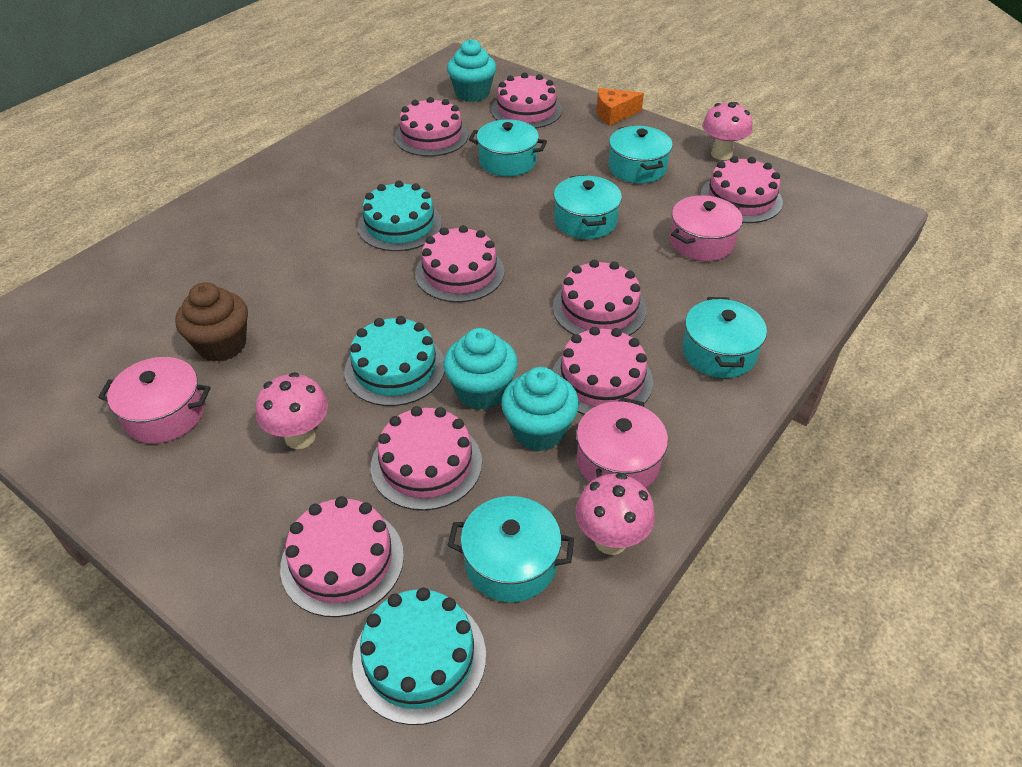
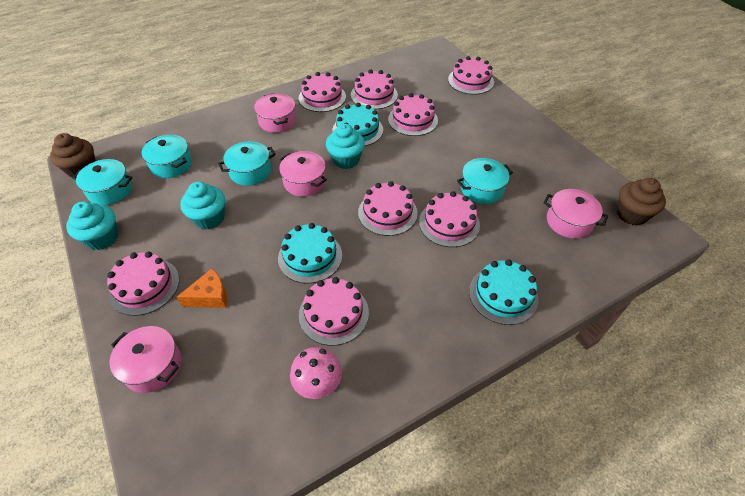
brown cupcake: [175,282,248,362] = 1 -> [50,133,96,178] [617,178,666,226] = 2
pink mushroom: [256,372,328,449] [576,473,655,555] [702,102,752,160] = 3 -> [290,347,342,399] = 1
pink pot: [98,357,210,443] [576,397,668,488] [670,195,743,261] = 3 -> [110,326,182,393] [254,93,296,133] [279,151,327,197] [544,189,608,239] = 4
turquoise pot: [448,496,574,602] [469,119,547,176] [554,175,622,239] [609,126,673,183] [682,297,767,378] = 5 -> [73,159,132,205] [142,135,192,178] [218,141,276,186] [457,158,513,204] = 4

